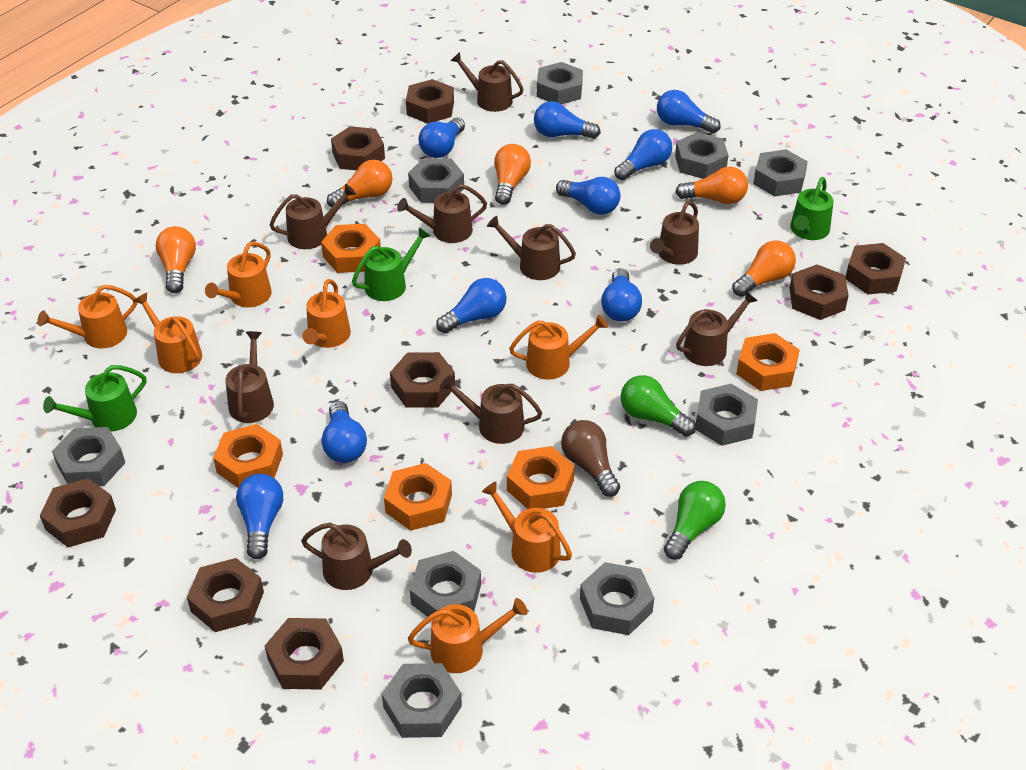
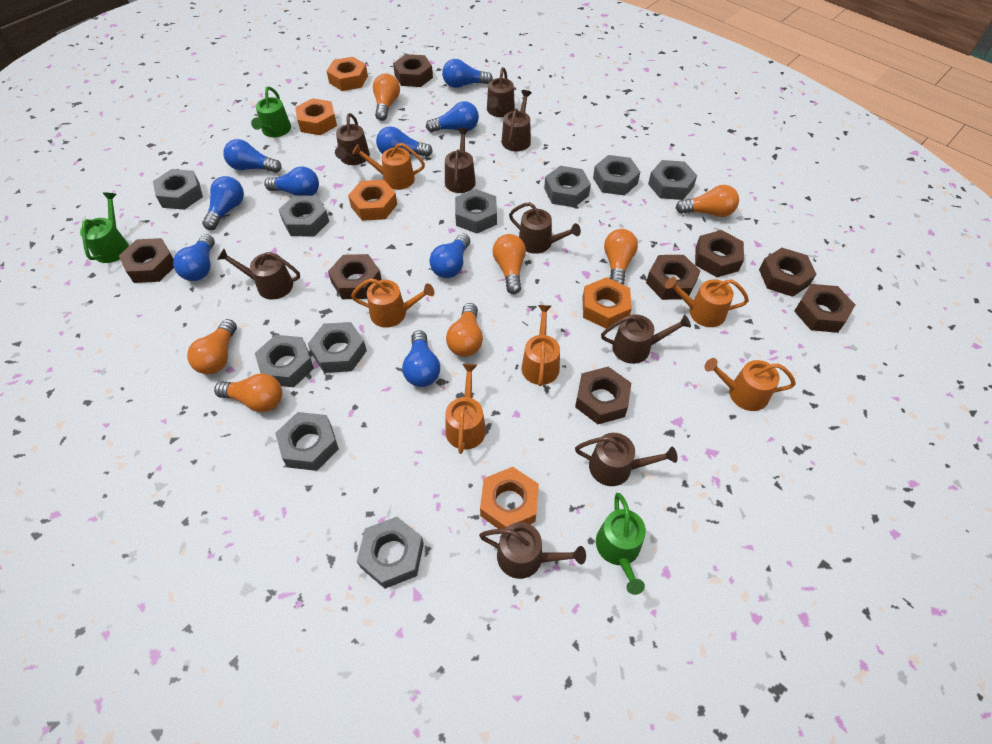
brown light bulb: [561,420,620,497] = 1 -> none = 0
green light bulb: [621,375,696,437] [664,481,726,560] = 2 -> none = 0
grey nut: [52,427,125,486] [382,663,462,738] [408,158,464,203] [410,551,481,617] [537,62,583,104] [580,562,654,635] [675,132,728,179] [696,384,758,446] [753,149,808,196] = 9 -> [153,169,203,210] [255,335,314,387] [275,412,339,471] [278,196,329,236] [308,322,367,373] [357,517,424,589] [455,189,497,234] [544,166,591,207] [593,155,640,196] [648,160,697,200] = 10
orange light bulb: [156,226,196,293] [327,160,393,207] [494,144,531,205] [675,167,748,204] [732,240,796,297] = 5 -> [187,319,237,375] [214,373,282,412] [373,73,400,121] [446,303,483,357] [493,234,526,294] [604,229,638,285] [676,185,739,217] = 7
orange watering can: [38,285,137,348] [134,293,202,373] [205,242,272,307] [302,279,351,348] [408,598,528,673] [482,481,572,573] [509,315,608,380] = 7 -> [351,278,435,328] [352,143,425,190] [445,364,486,454] [521,305,560,386] [665,277,749,327] [704,358,796,411] = 6

